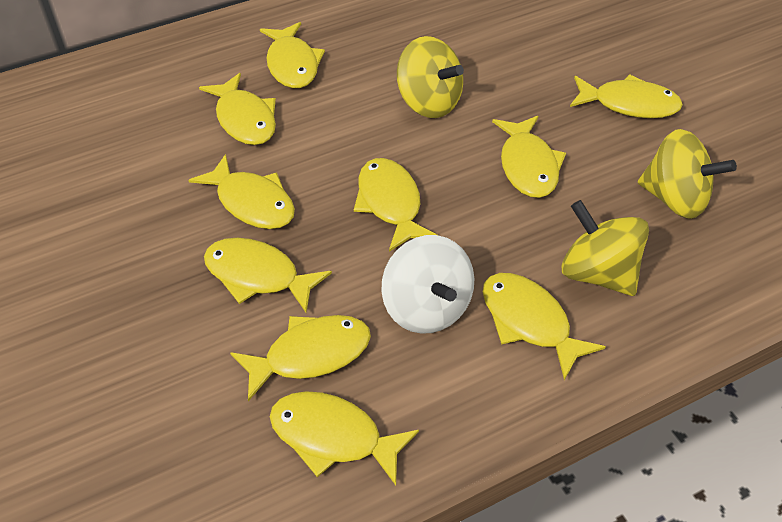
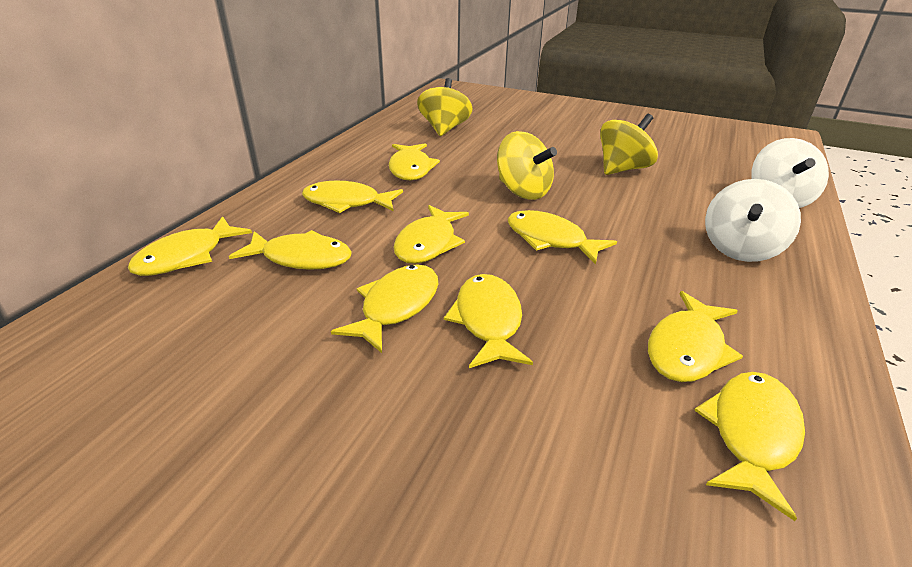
white spinning top: [381,235,474,334] = 1 -> [705,179,801,262] [752,138,829,208] = 2

